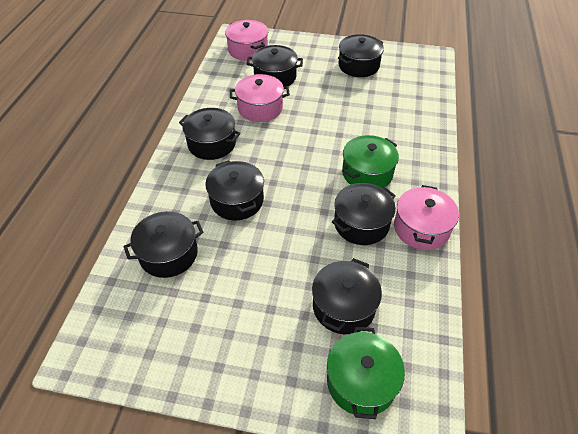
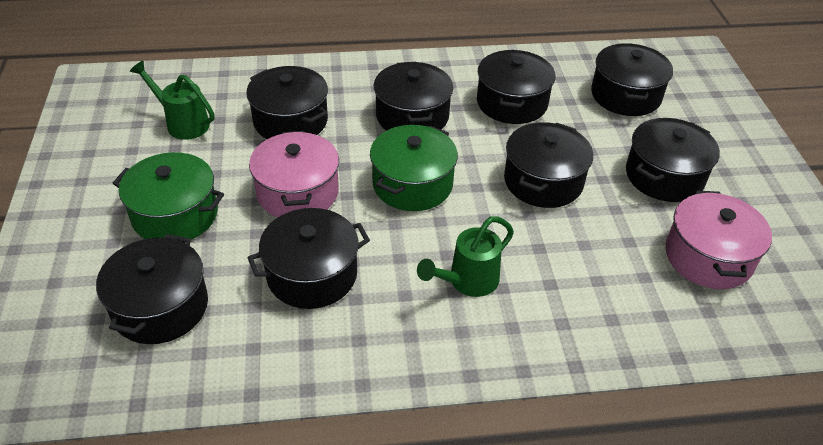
black pot: [124,211,204,278] [179,108,241,160] [205,160,264,220] [247,45,303,87] [312,258,382,334] [332,183,396,245] [338,34,384,77] = 7 -> [96,234,208,344] [246,66,328,139] [247,208,370,309] [374,62,453,131] [477,50,556,124] [504,122,593,208] [591,43,673,116] [626,118,720,202] = 8
green watering can: none = 0 -> [130,61,214,140] [417,217,514,297] = 2
pink pot: [225,20,268,61] [230,74,290,122] [394,185,459,250] = 3 -> [249,131,339,217] [665,190,772,289] = 2

